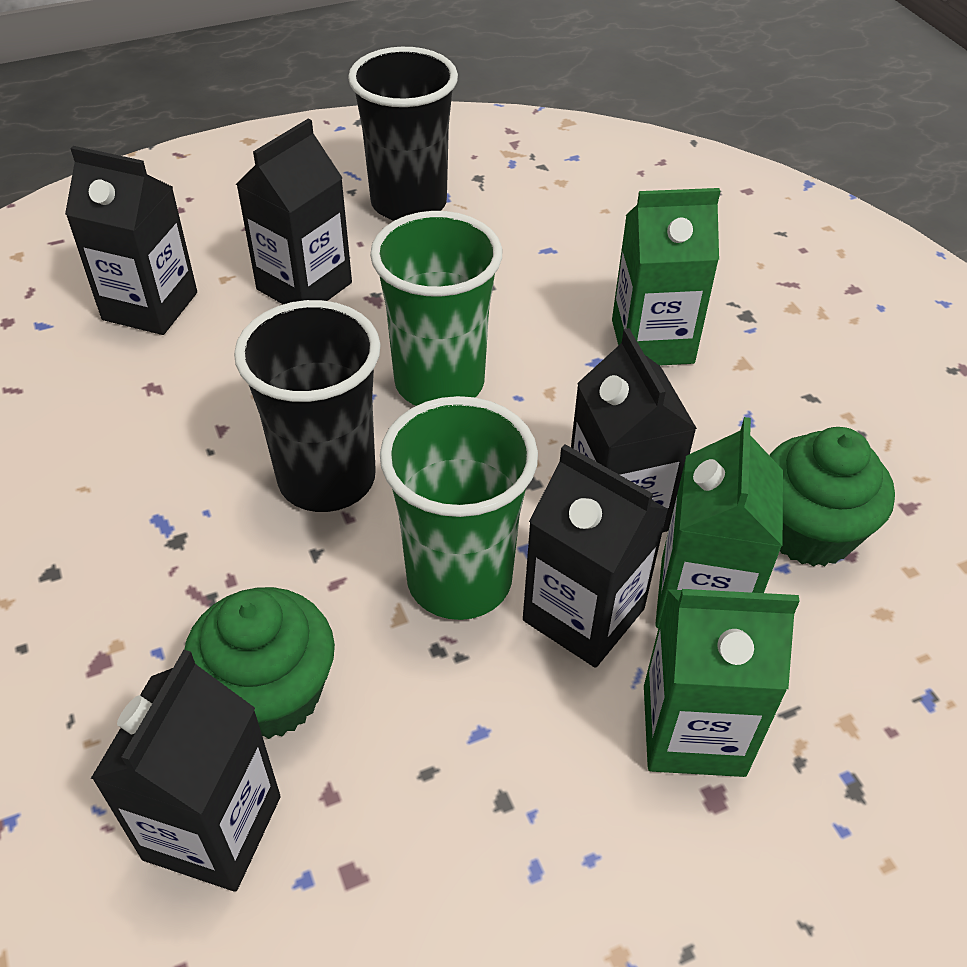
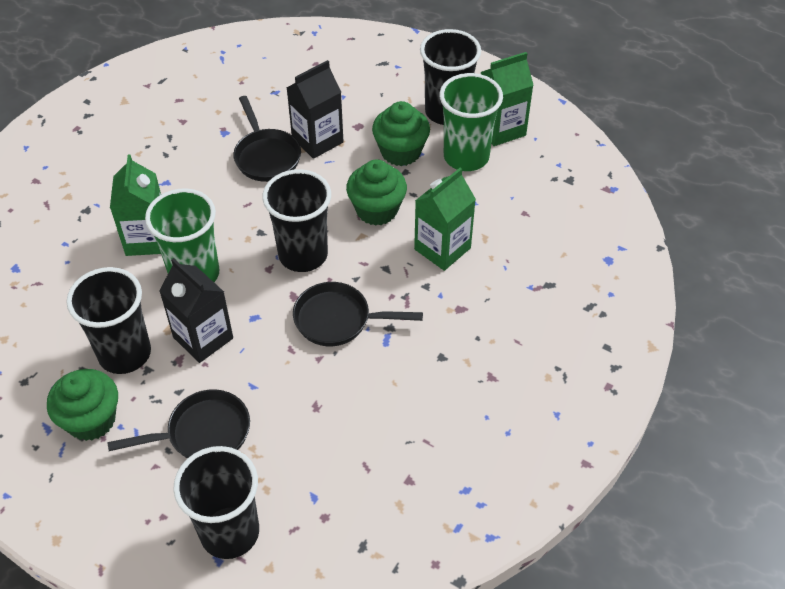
black carton: [65,146,197,335] [91,650,281,892] [236,118,352,304] [523,444,669,668] [571,328,697,533] = 5 -> [159,258,233,363] [287,60,344,159] = 2
black cup: [234,300,381,512] [348,47,458,221] = 2 -> [67,267,151,374] [173,446,259,559] [262,169,331,272] [420,29,481,125] = 4
black pan: none = 0 -> [107,389,250,458] [233,96,301,182] [293,282,423,346] = 3
green cupcake: [184,587,335,739] [769,427,895,567] = 2 -> [47,369,118,441] [346,159,407,226] [372,101,430,166] = 3

